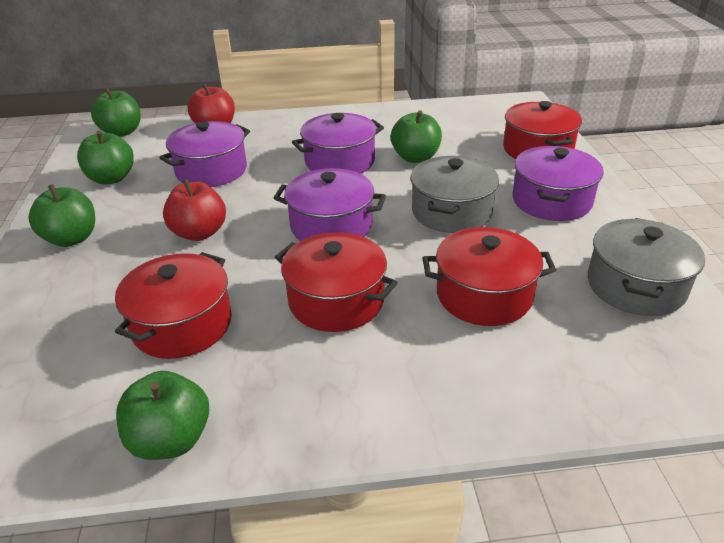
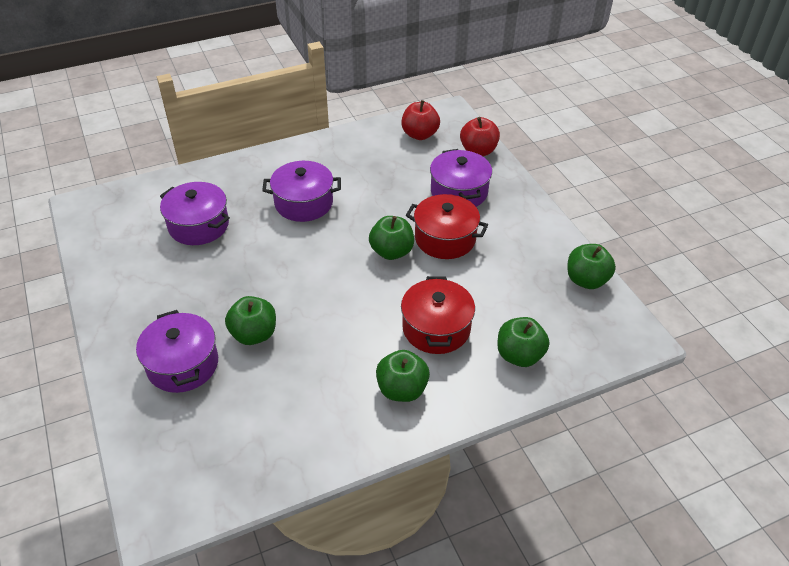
grey pot: [411,156,499,233] [588,218,705,316] = 2 -> none = 0
red pot: [115,252,232,359] [275,232,398,332] [423,227,556,326] [503,101,582,159] = 4 -> [401,276,475,354] [406,194,488,259] = 2

